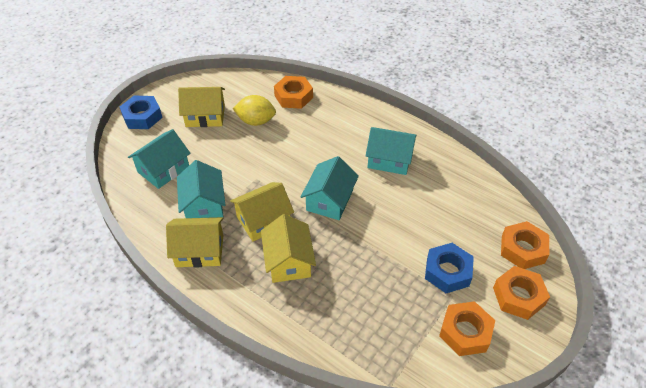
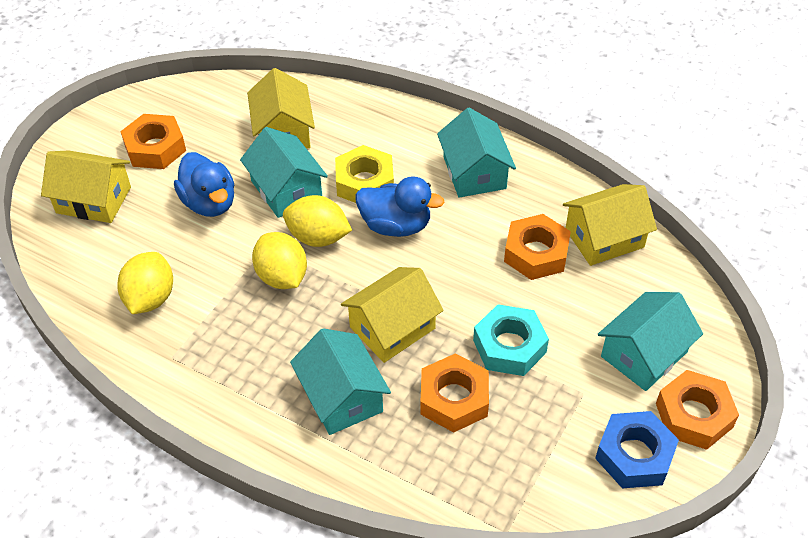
blue duck: none = 0 -> [174,152,234,217] [356,176,445,237] = 2
blue nut: [120,96,163,129] [425,243,474,293] = 2 -> [595,411,679,489] = 1
turquoise nut: none = 0 -> [473,304,549,376] = 1
yellow lemon: [232,95,276,126] = 1 -> [117,252,173,314] [252,232,307,289] [283,195,352,247] = 3
yellow nut: none = 0 -> [335,145,394,203] = 1

